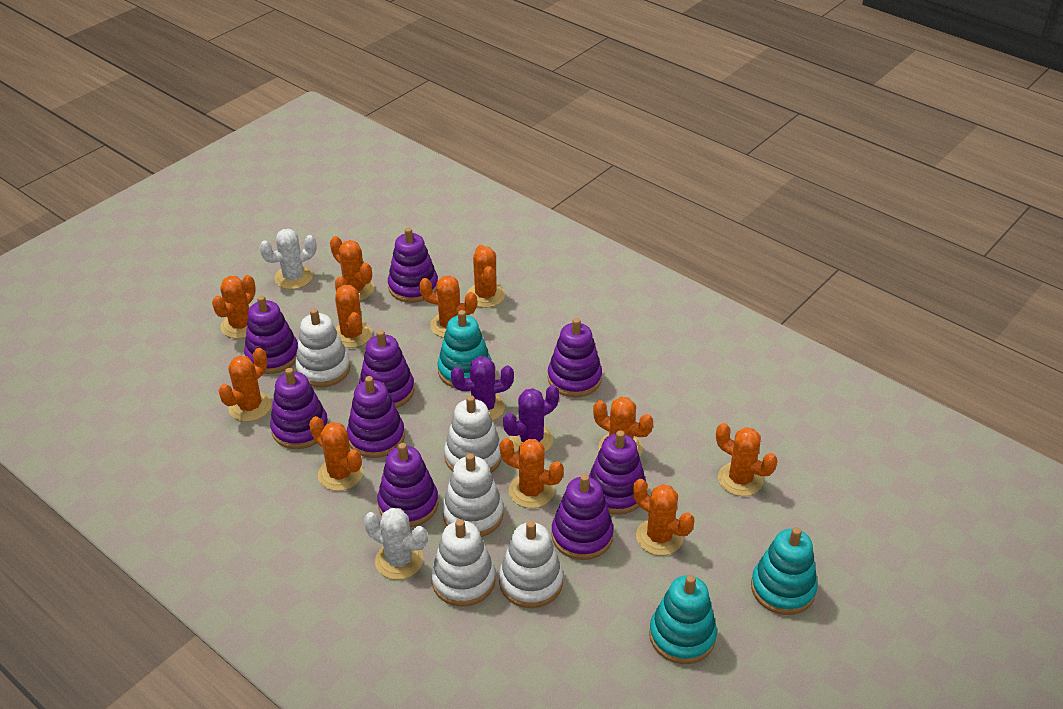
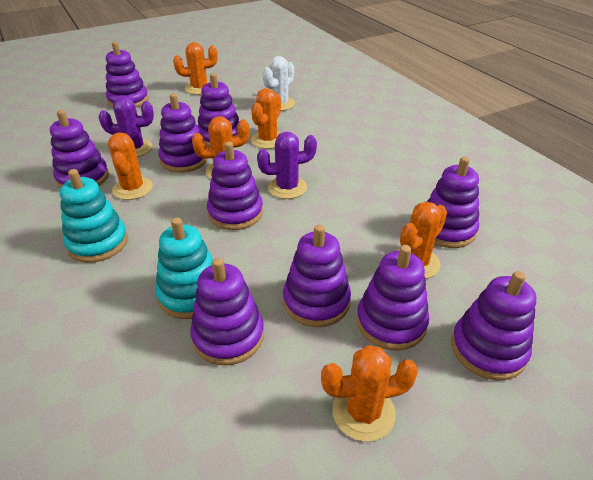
orange cactus: [212,275,256,339] [218,348,272,422] [309,416,363,491] [330,236,374,300] [335,277,372,348] [419,275,477,338] [467,245,505,308] [500,438,564,508] [593,397,653,456] [633,479,694,555] [716,423,778,496] = 11 -> [108,132,153,200] [173,42,218,95] [192,116,250,179] [251,88,281,149] [321,345,418,442] [397,201,447,279] = 6
purple stacking toy: [244,296,298,374] [270,368,328,449] [347,376,405,458] [359,330,415,408] [377,443,438,527] [388,227,438,303] [548,318,602,397] [551,474,614,560] [589,430,646,515] = 9 -> [50,110,109,188] [106,42,149,108] [158,93,208,173] [190,258,264,365] [197,73,239,147] [207,142,263,230] [283,224,351,327] [357,245,429,351] [427,157,479,248] [451,271,536,380] = 10
turquoise stacking toy: [437,310,491,388] [649,575,717,664] [751,527,818,615] = 3 -> [59,169,128,263] [155,218,213,319] = 2
white cactus: [259,229,317,289] [364,508,427,580] = 2 -> [263,56,295,111] = 1
white stacking toy: [295,308,350,387] [431,519,495,607] [442,453,504,537] [444,395,502,473] [499,521,563,608] = 5 -> none = 0

